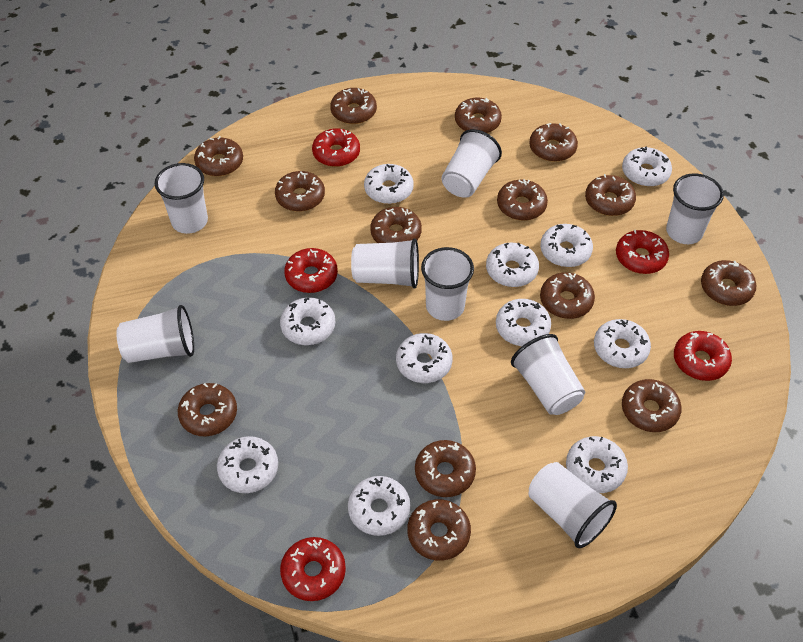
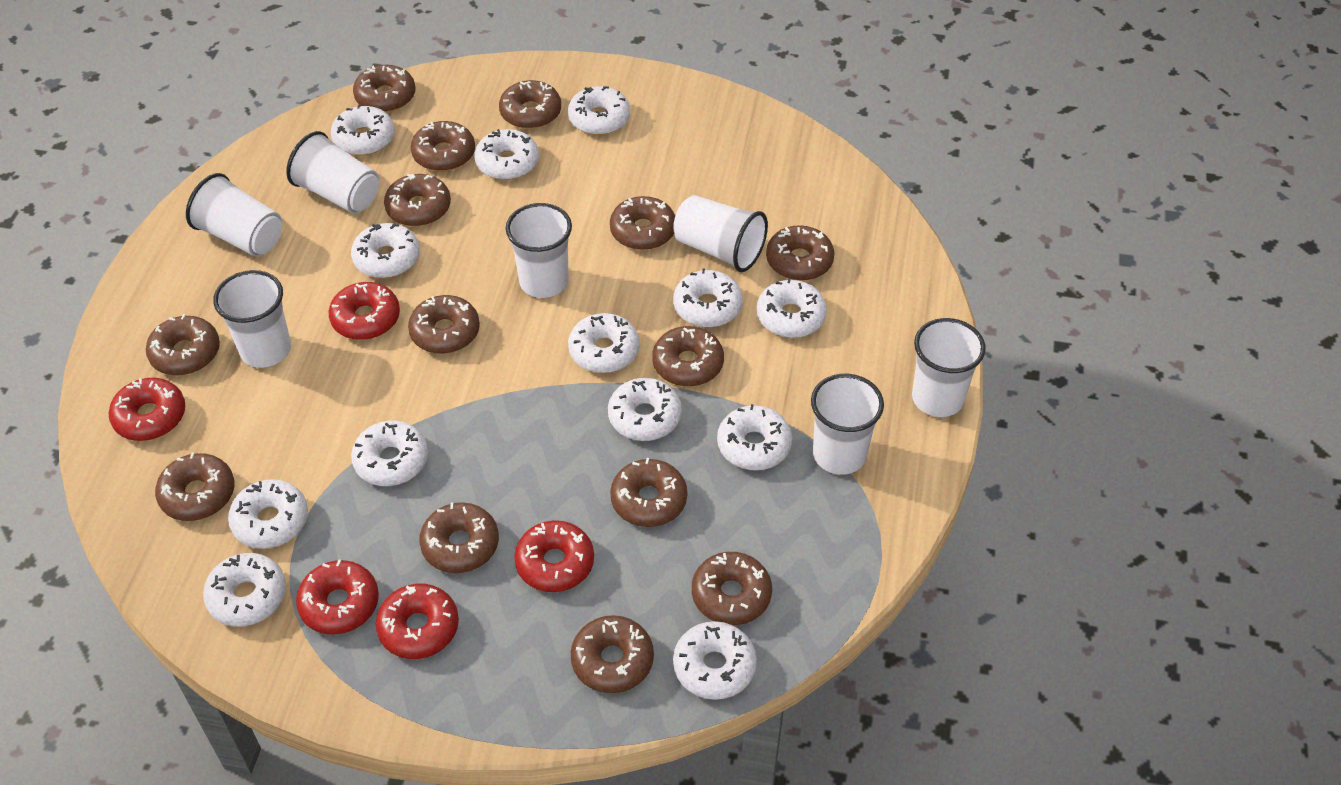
white cup: [116,305,194,363] [155,163,208,234] [351,238,419,288] [421,247,474,321] [441,129,502,198] [511,334,585,415] [528,462,617,548] [666,173,724,244] = 8 -> [186,173,282,257] [213,270,291,368] [286,131,379,213] [506,203,572,298] [673,195,768,272] [811,374,884,475] [912,318,986,417] = 7
white donut: [217,436,278,493] [280,297,335,345] [348,476,410,536] [364,164,414,204] [396,333,453,383] [486,243,539,287] [496,299,551,346] [540,224,593,267] [566,436,628,493] [594,319,651,368] [622,146,672,187] = 11 -> [203,553,286,627] [228,479,308,549] [330,104,395,155] [351,223,420,278] [351,421,428,486] [474,129,539,180] [568,86,630,135] [568,313,640,373] [608,378,682,441] [673,268,743,327] [673,621,757,700] [717,404,792,470] [757,278,827,338] = 13

